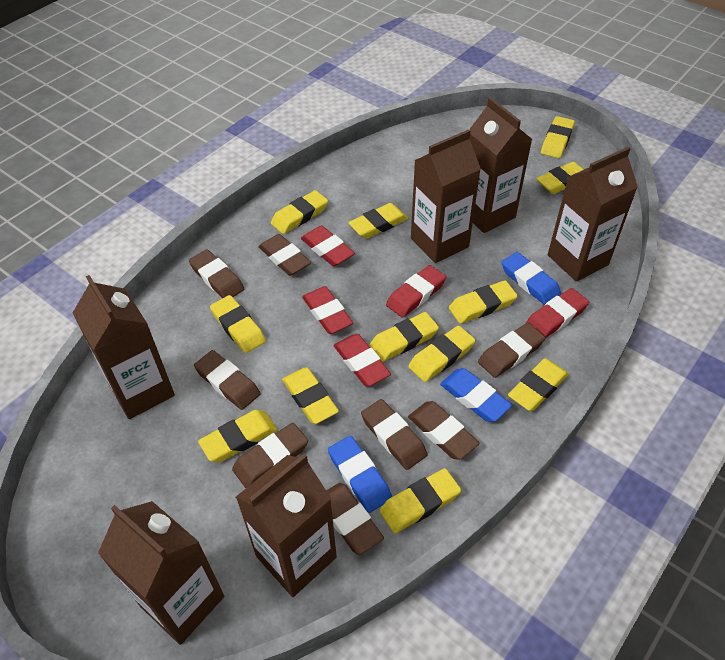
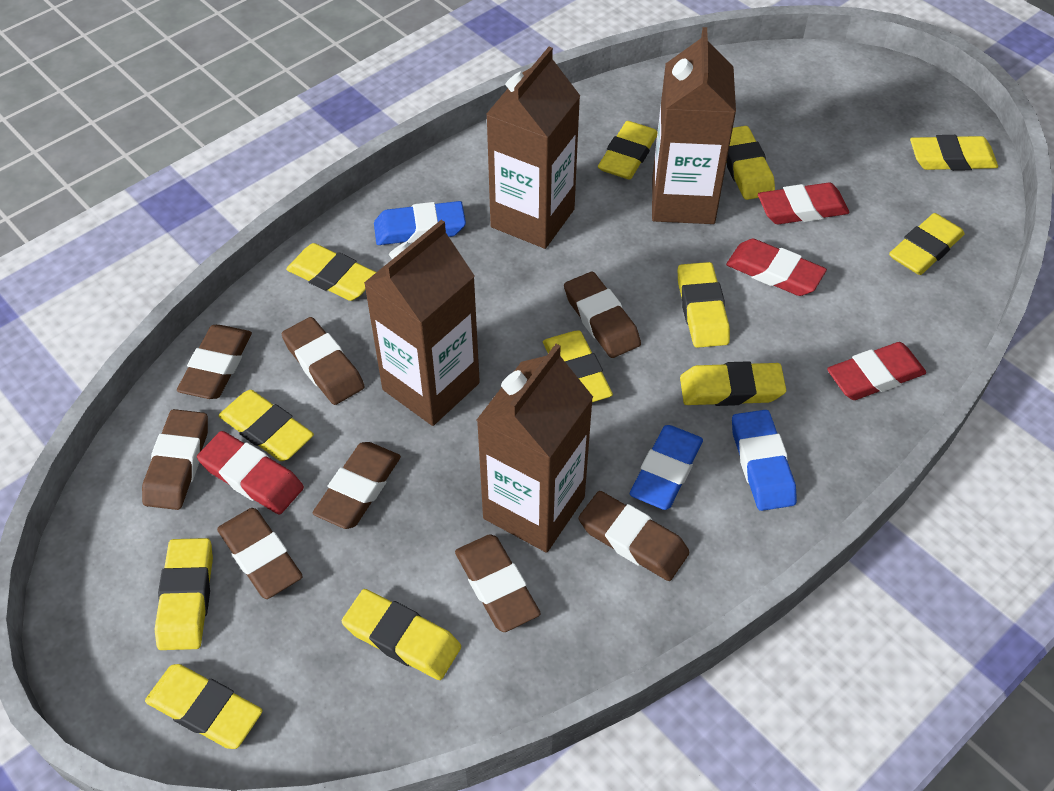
brown carton: [73,275,175,419] [98,501,224,645] [236,453,337,597] [411,129,481,263] [469,97,533,233] [548,147,638,282] = 6 -> [364,220,480,426] [477,344,593,553] [486,47,580,249] [652,27,736,224] = 4
red eraser: [301,225,355,266] [302,286,353,334] [334,334,391,386] [386,265,446,318] [525,288,589,338] = 5 -> [197,431,304,514] [726,239,827,296] [758,183,849,224] [827,342,926,400] = 4

